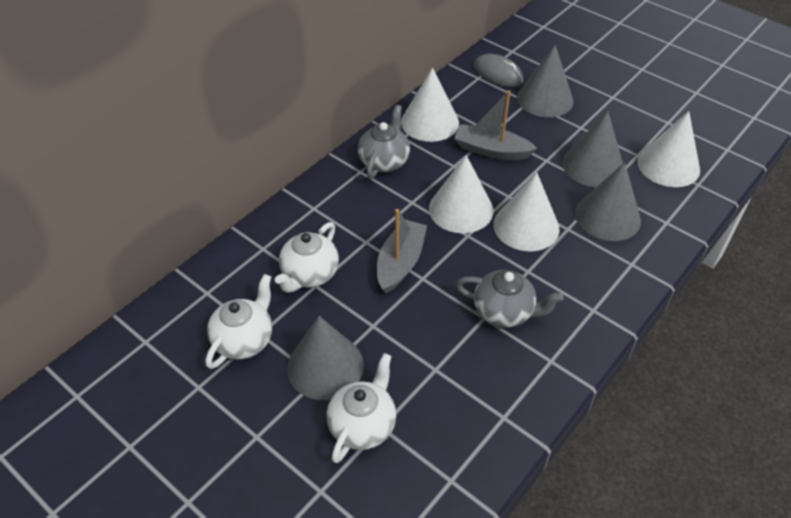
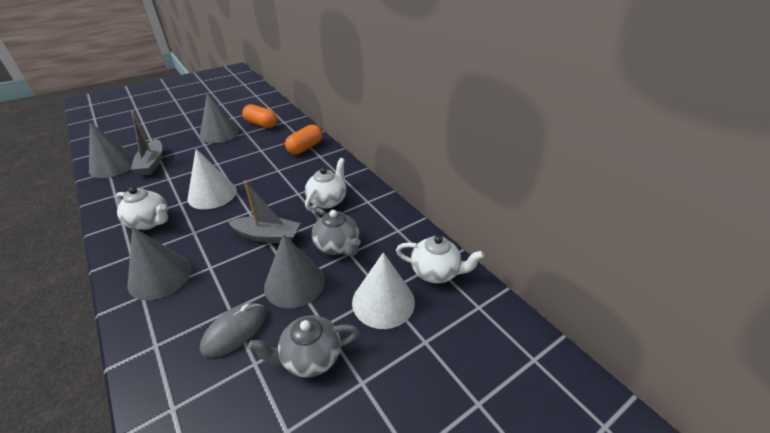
orange capsule: none = 0 -> [242,104,277,128] [285,125,323,154] = 2
white cone: [401,68,459,142] [429,155,493,233] [493,172,559,251] [637,111,700,187] = 4 -> [187,149,237,209] [352,252,415,329] = 2

